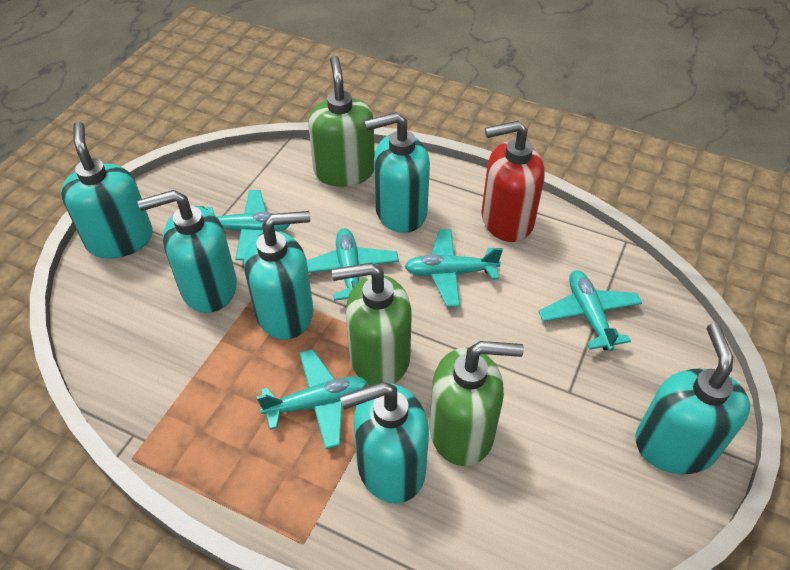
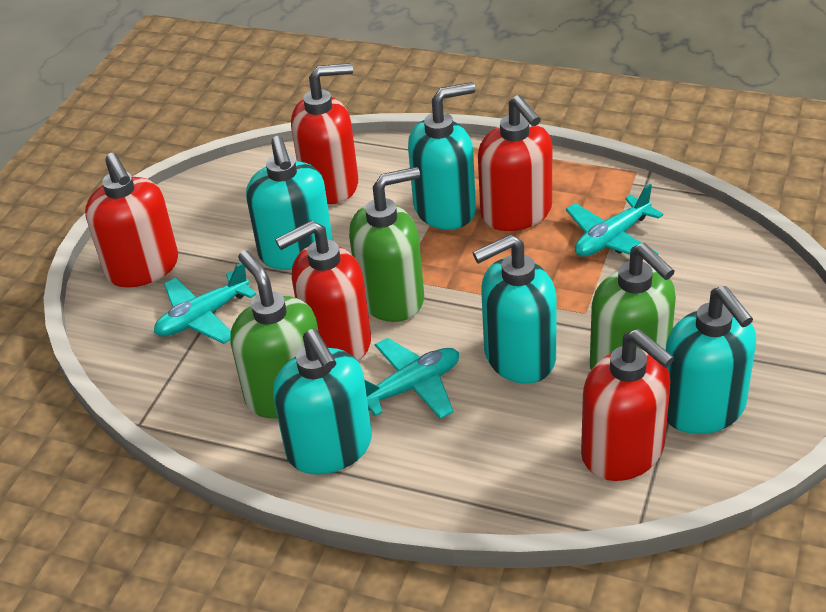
red soap dispenser: [482,121,544,242] = 1 -> [85,153,178,287] [275,220,371,361] [291,63,358,204] [478,95,552,231] [581,329,674,481] = 5
turquoise plane: [197,190,290,260] [257,349,368,450] [307,228,399,301] [404,229,503,307] [538,270,642,351] = 5 -> [154,263,257,344] [365,338,459,419] [566,184,663,257] = 3
turquoise soap dispenser: [61,122,153,259] [138,190,237,313] [244,211,313,340] [340,382,429,503] [365,112,430,233] [635,323,750,474] = 6 -> [246,136,333,270] [273,329,372,475] [408,82,476,230] [473,234,557,384] [666,286,756,434] = 5

